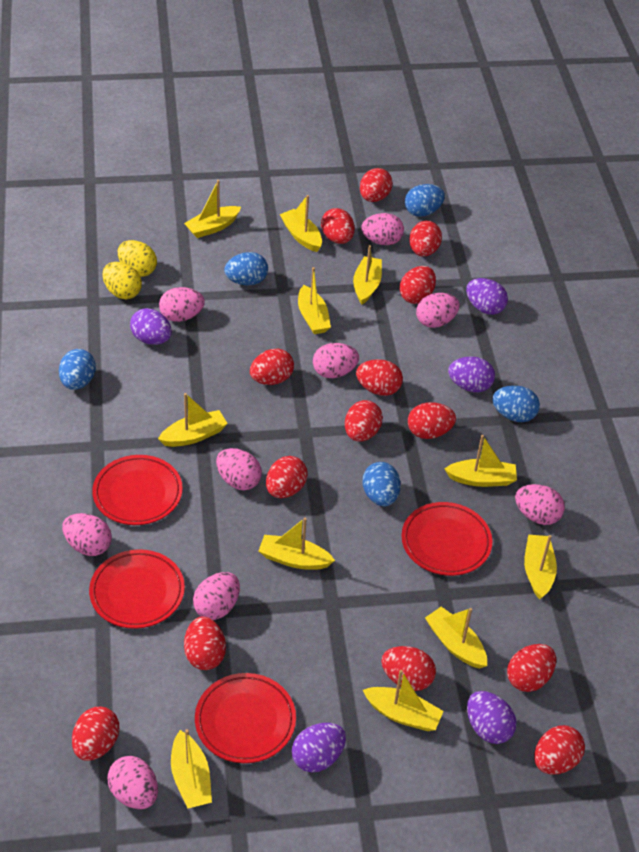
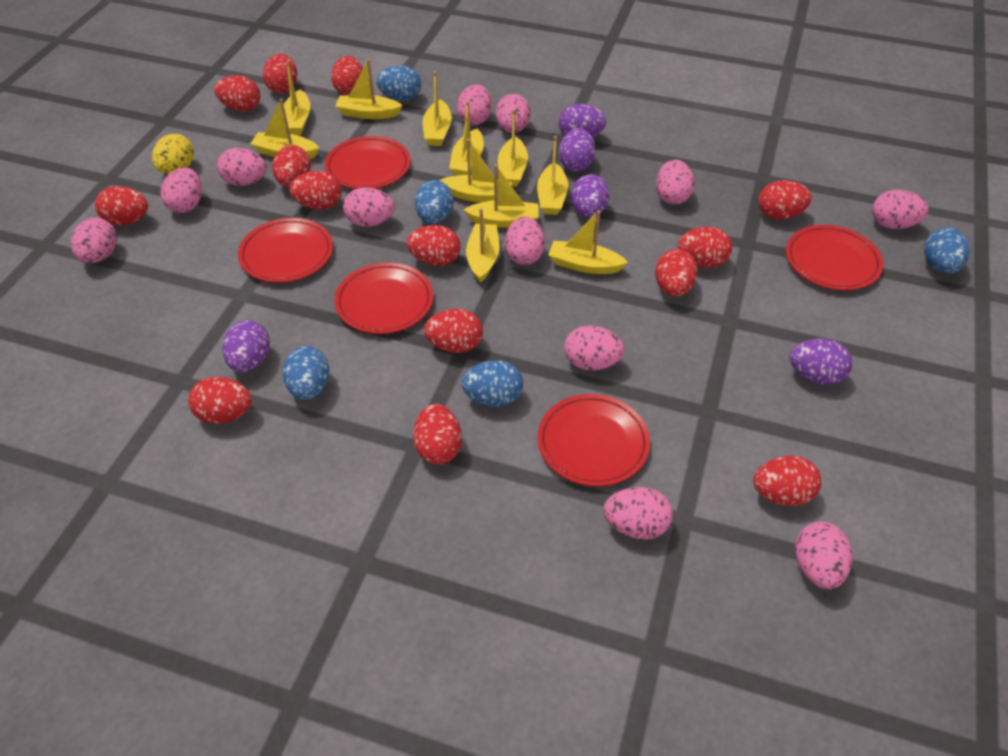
pink egg: [62,513,112,556] [107,756,158,809] [159,287,205,322] [193,572,240,620] [216,448,262,490] [313,343,359,378] [361,213,404,245] [416,293,460,328] [515,484,565,525] = 9 -> [71,217,117,263] [160,167,202,213] [217,148,267,186] [343,187,395,227] [457,84,492,126] [496,94,530,133] [505,216,545,265] [565,325,625,371] [603,487,673,540] [656,160,694,205] [795,521,852,589] [872,190,929,229] = 12
red plate: [89,549,185,629] [92,455,183,525] [195,673,296,763] [402,502,492,576] = 4 -> [238,218,333,283] [325,136,410,189] [334,263,433,334] [538,394,650,486] [786,225,883,291] = 5
yellow egg: [103,262,142,299] [118,240,157,277] = 2 -> [152,134,194,174] = 1

